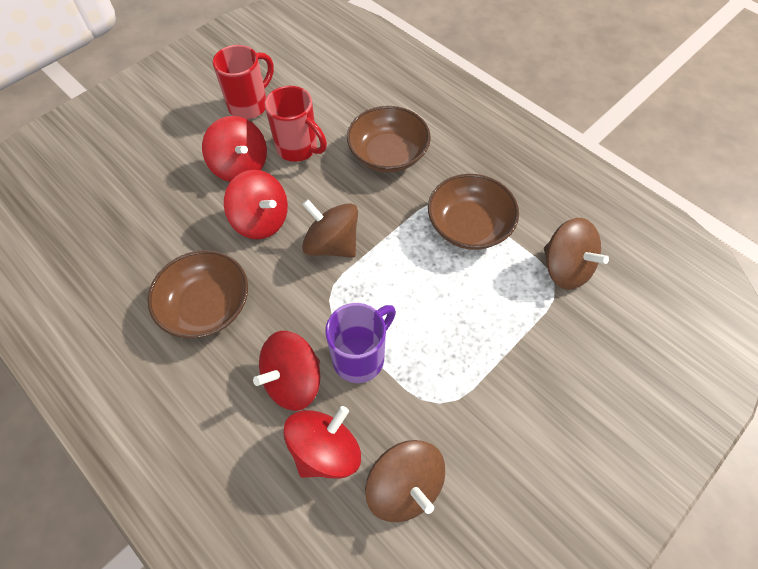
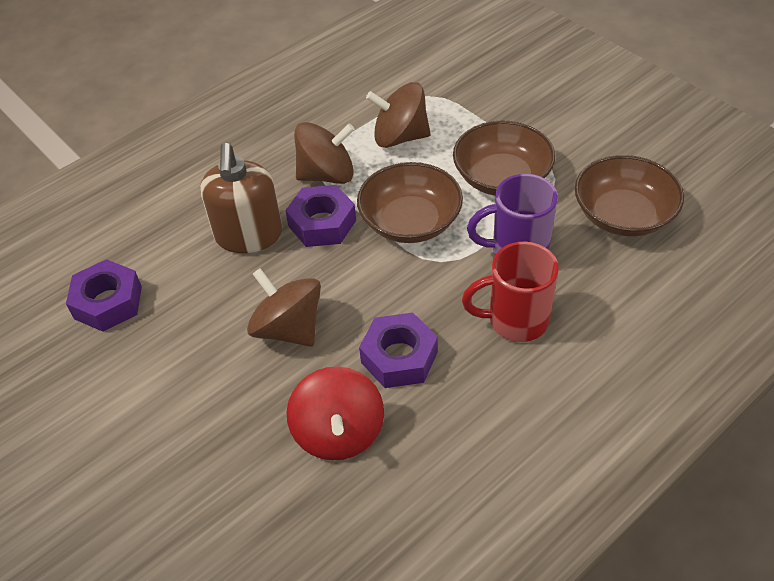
brown soap dispenser: none = 0 -> [200,143,283,253] = 1
purple nut: none = 0 -> [66,259,142,332] [285,185,356,247] [359,313,438,388] = 3
red mug: [213,45,274,119] [265,86,327,162] = 2 -> [462,242,559,342] = 1
red spinning top: [202,116,267,182] [224,170,288,239] [253,331,320,411] [283,406,361,479] = 4 -> [287,366,384,460] = 1

